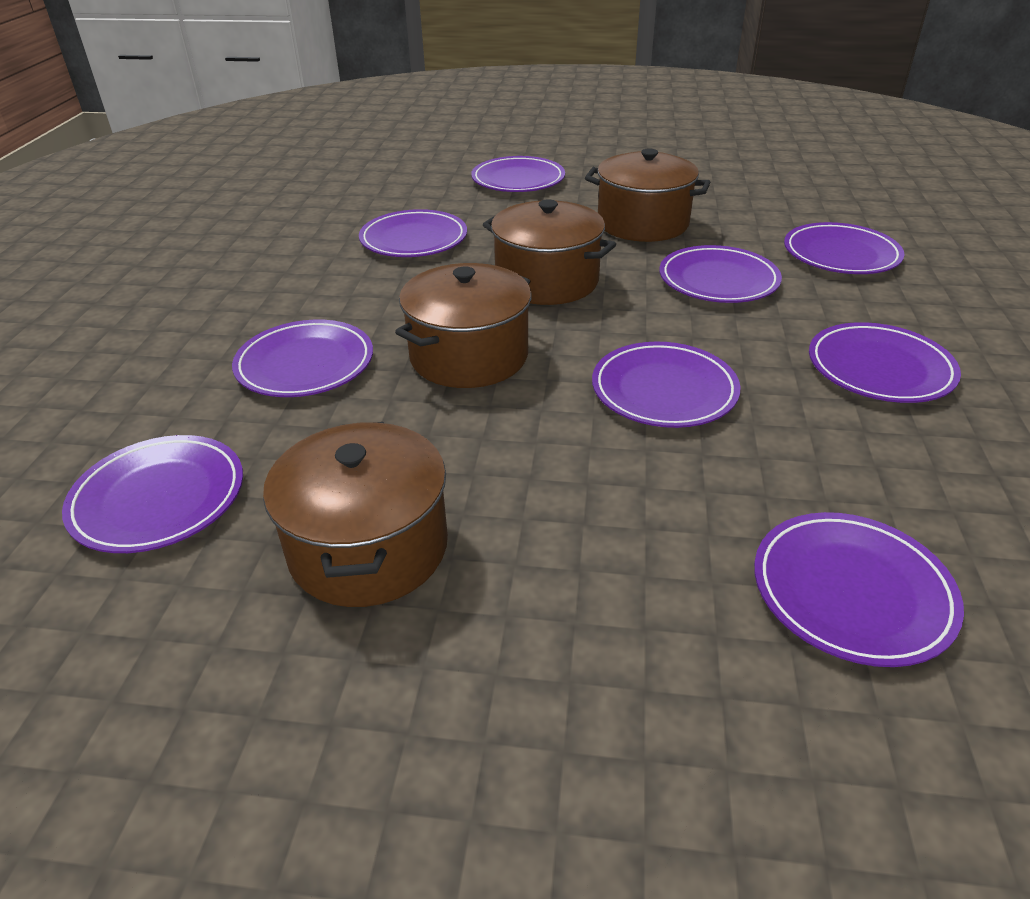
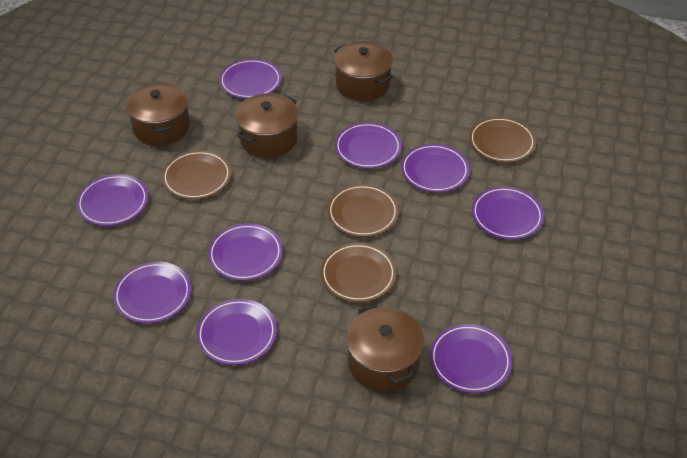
brown plate: none = 0 -> [162,150,231,199] [321,243,396,302] [327,184,399,237] [469,117,536,162] = 4

